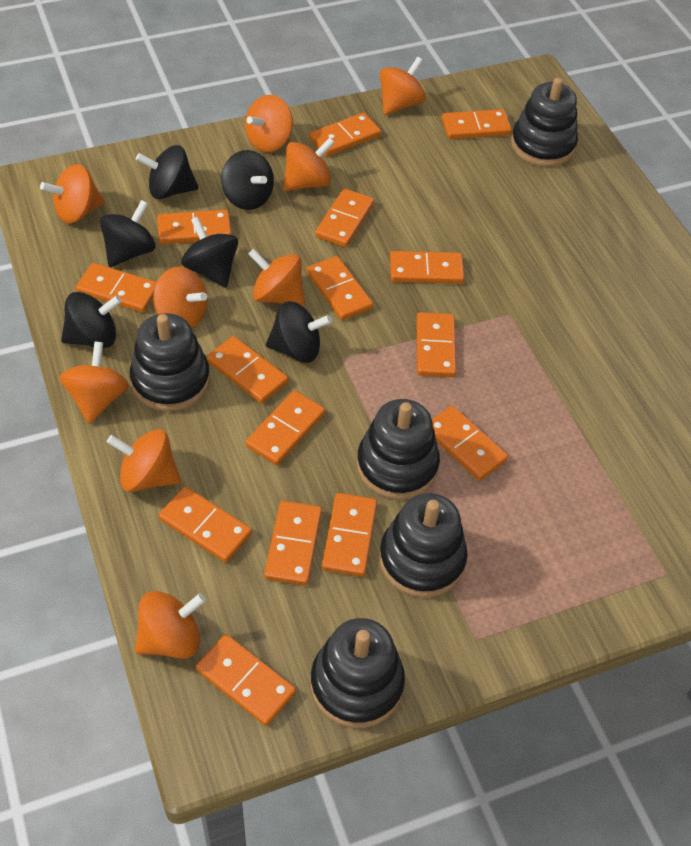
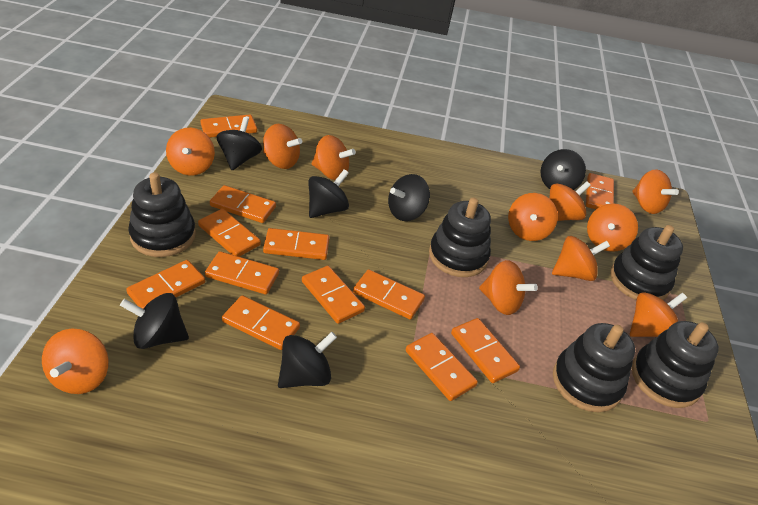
orange domino: [76,263,157,313] [157,210,232,244] [159,487,252,563] [196,634,296,726] [207,336,288,404] [245,390,325,465] [264,501,322,585] [306,256,373,320] [309,113,381,157] [315,188,374,247] [322,493,377,577] [390,251,464,284] [417,312,456,377] [432,405,508,481] [442,109,512,139] = 15 -> [126,260,205,309] [198,209,261,257] [200,115,257,138] [205,251,279,294] [210,185,276,223] [222,295,300,350] [263,228,329,260] [302,266,365,324] [353,269,425,320] [406,333,478,401] [451,318,520,383] [586,173,614,209] = 12
orange spinning top: [40,164,105,224] [60,341,129,424] [107,429,181,492] [135,591,206,659] [153,267,208,328] [245,95,293,152] [249,249,305,306] [283,137,335,191] [380,57,426,115] = 9 -> [42,329,109,394] [166,128,215,176] [263,124,302,169] [312,135,356,180] [479,260,538,315] [508,193,558,241] [549,181,591,221] [552,236,610,281] [587,204,638,252] [630,292,687,337] [632,169,679,214] = 11

